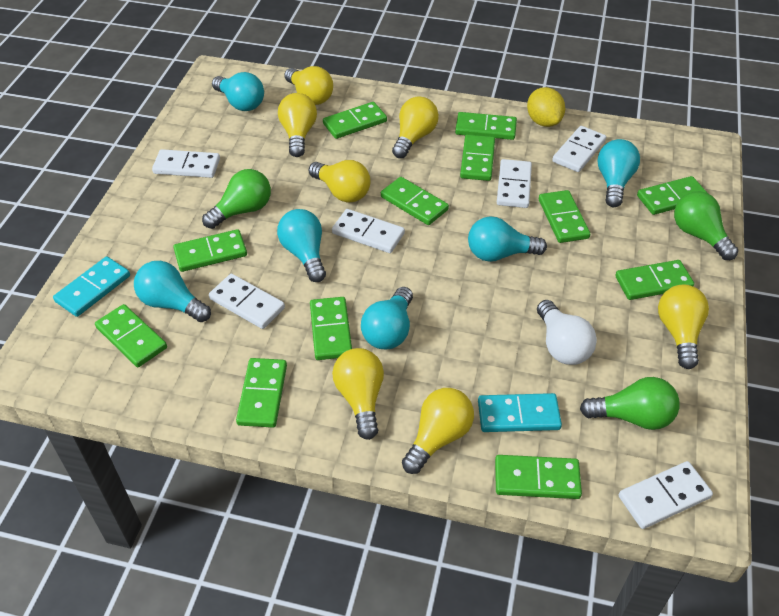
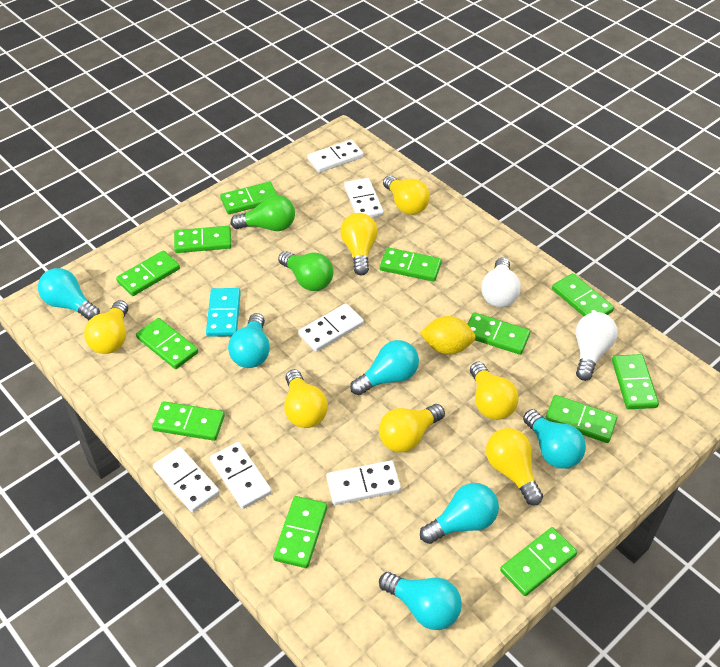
green light bulb: [202,169,271,229] [580,377,680,430] [674,191,738,260] = 3 -> [230,195,295,231] [278,251,334,291] = 2
turquoise domino: [53,256,130,317] [478,393,562,432] = 2 -> [206,288,241,337] = 1
white light bulb: [537,300,597,365] = 1 -> [481,257,521,307] [576,312,618,381] = 2

